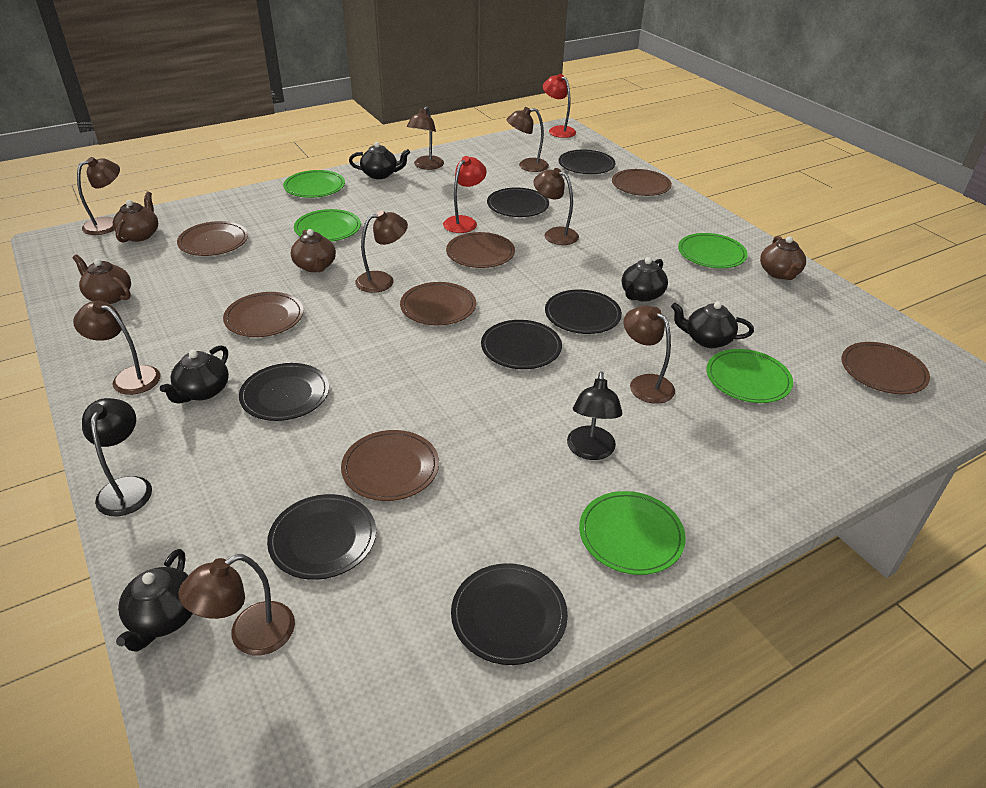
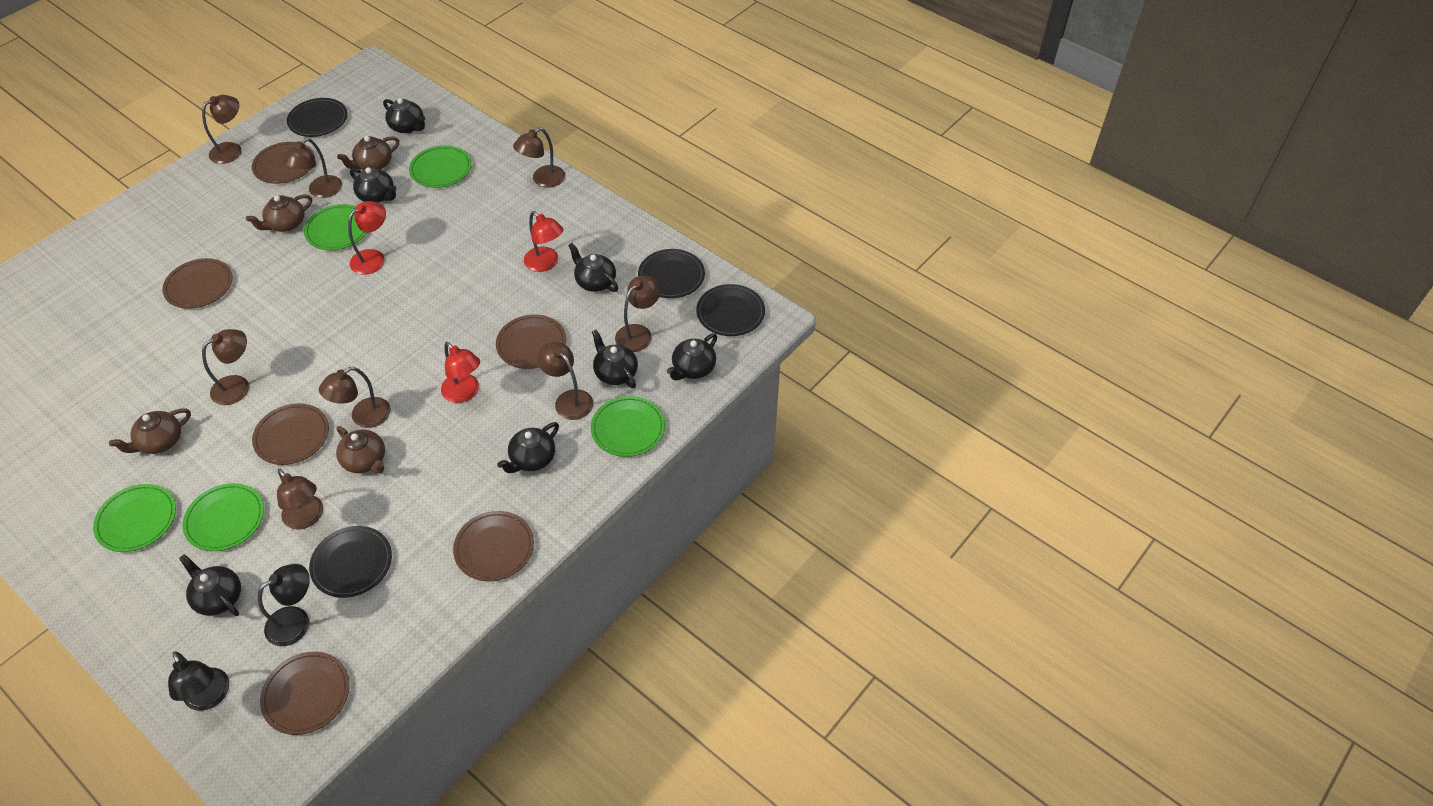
black plate: [239,363,329,421] [267,494,376,580] [451,563,568,665] [481,320,562,369] [487,187,549,217] [545,290,622,334] [559,150,615,174] = 7 -> [287,98,348,137] [309,526,392,598] [638,249,705,298] [696,284,765,336] = 4
black teapot: [116,549,193,652] [160,345,229,404] [349,142,410,179] [622,257,668,302] [671,302,754,348] = 5 -> [179,554,241,616] [350,167,397,203] [383,98,425,133] [497,422,559,473] [568,243,618,292] [592,330,638,389] [667,333,717,380] = 7
brown plate: [177,221,248,256] [223,292,304,337] [341,430,439,501] [400,282,476,325] [446,232,515,268] [612,169,672,196] [841,342,930,394] = 7 -> [162,258,233,309] [252,142,315,184] [252,403,329,465] [260,651,350,735] [453,511,534,581] [496,314,566,369] = 6
red lamp: [443,156,487,233] [543,74,576,138] = 2 -> [348,201,386,275] [441,342,480,403] [524,211,564,272] = 3

